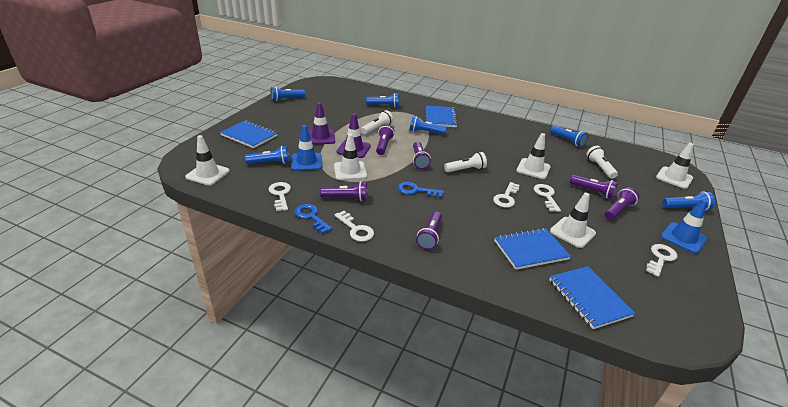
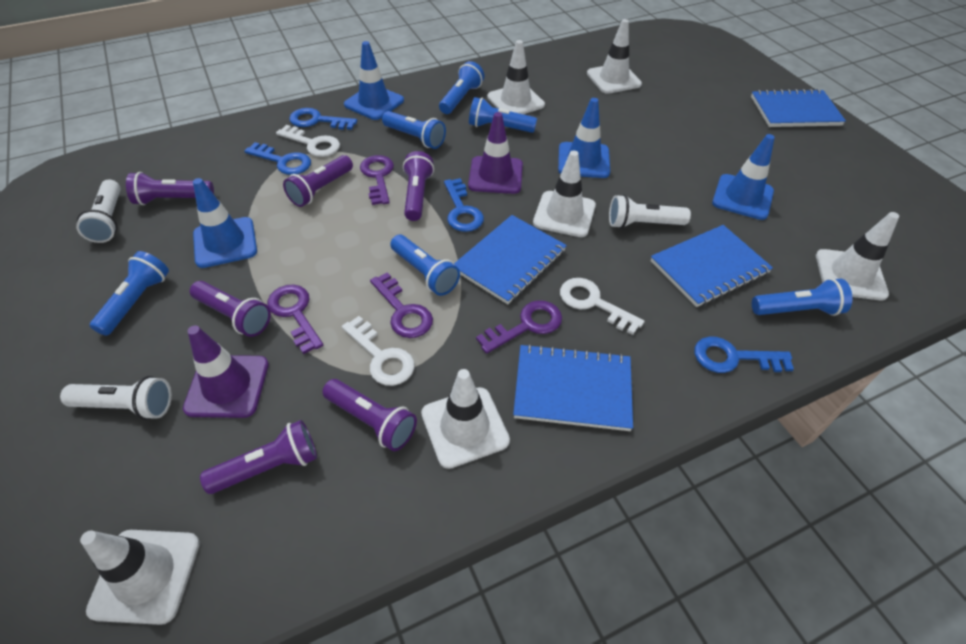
blue key: [294,204,332,234] [398,182,444,198] = 2 -> [244,142,311,175] [289,108,357,130] [444,178,484,232] [694,337,794,373] = 4
blue traffic cone: [291,125,323,171] [661,199,708,254] = 2 -> [193,178,257,268] [344,41,404,120] [558,98,610,178] [712,134,775,220] = 4
purple key: none = 0 -> [267,285,323,354] [360,155,394,205] [370,272,433,338] [476,300,562,354] = 4
white key: [269,182,291,211] [334,211,374,242] [493,182,520,208] [534,184,561,212] [646,244,677,277] = 5 -> [276,125,340,157] [342,316,415,386] [560,278,644,335] = 3
white traffic cone: [185,135,230,185] [334,134,367,180] [516,133,550,179] [550,193,596,248] [656,143,694,189] = 5 -> [80,530,200,625] [421,369,510,469] [487,40,545,114] [533,151,596,237] [587,19,642,94] [816,212,899,300] = 6

